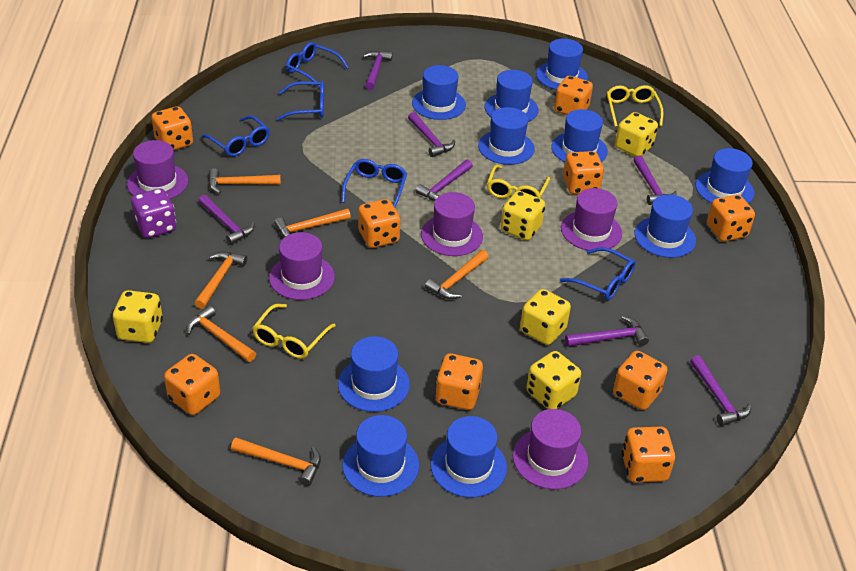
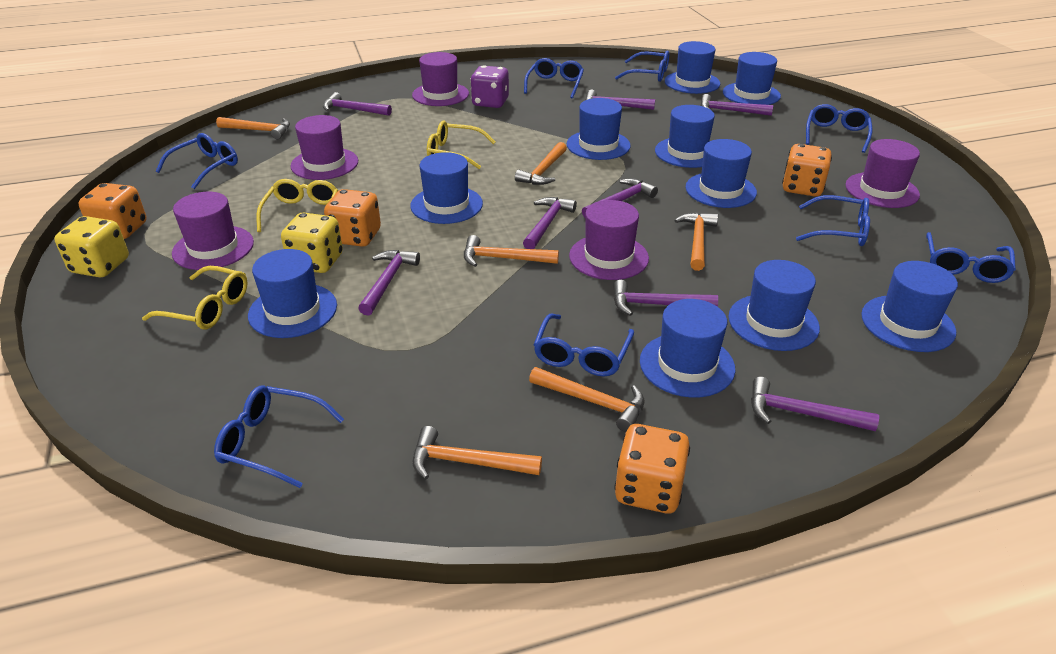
blue glasses: [201,115,270,157] [277,81,324,121] [286,42,349,88] [341,159,407,208] [560,247,636,300] = 5 -> [156,133,238,189] [214,386,344,488] [524,58,584,99] [533,314,634,377] [615,51,669,82] [796,195,870,246] [806,104,873,153] [926,232,1016,283] = 8
orange dice: [151,106,193,150] [164,354,220,415] [358,199,401,248] [435,353,483,410] [554,76,593,115] [563,151,604,194] [613,351,668,410] [622,427,675,482] [707,195,755,241] = 9 -> [79,183,147,239] [324,189,381,247] [614,424,690,513] [782,144,832,197] = 4
purple hammer: [199,195,255,245] [363,51,393,90] [408,112,455,157] [415,159,473,201] [565,316,649,347] [633,155,677,205] [690,355,751,426] = 7 -> [323,92,392,116] [358,250,420,316] [523,197,577,249] [582,178,658,218] [585,90,655,110] [613,280,718,316] [701,94,773,116] [751,377,879,431] = 8
yellow dice: [113,290,163,343] [501,191,545,240] [520,289,571,345] [526,351,581,409] [615,112,658,157] = 5 -> [54,216,129,277] [281,212,343,273] = 2

